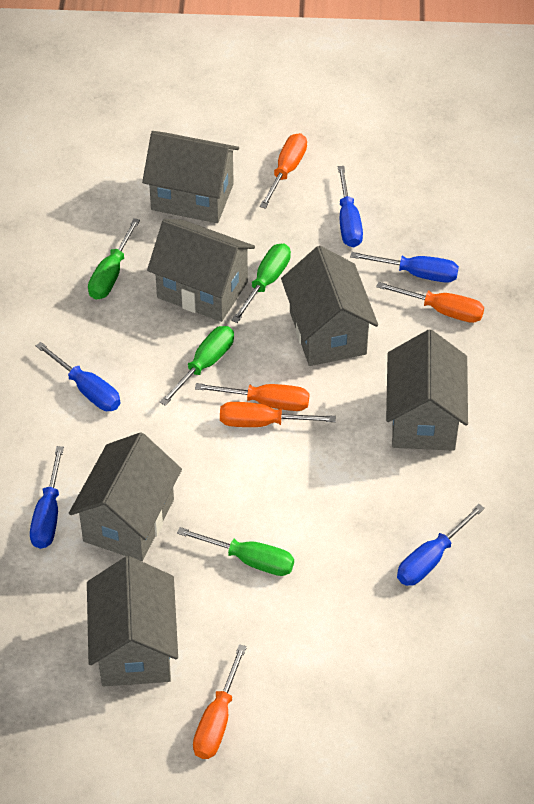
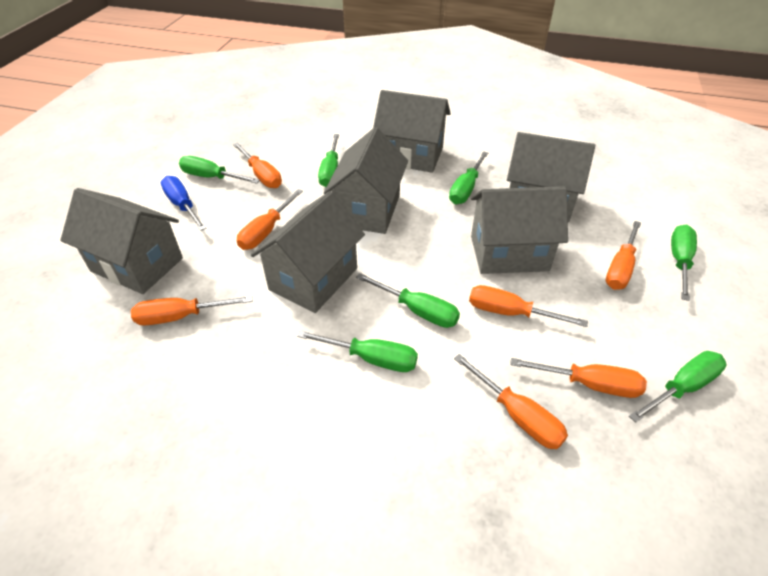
blue screwdriver: [30,446,64,549] [36,342,121,411] [338,166,363,247] [350,252,459,283] [397,504,485,586] = 5 -> [161,176,206,231] = 1
green screwdriver: [88,218,140,300] [160,326,234,406] [177,527,294,576] [231,243,291,323] = 4 -> [179,156,260,184] [297,330,418,372] [318,134,339,187] [356,273,460,328] [449,151,488,204] [629,351,726,423] [671,225,697,301] = 7
orange screwdriver: [193,644,247,759] [195,383,309,411] [220,402,336,427] [260,133,307,209] [376,282,484,323] = 5 -> [131,296,252,325] [233,142,282,188] [237,189,303,250] [454,354,568,449] [469,285,588,327] [510,358,647,398] [606,221,641,290] = 7

